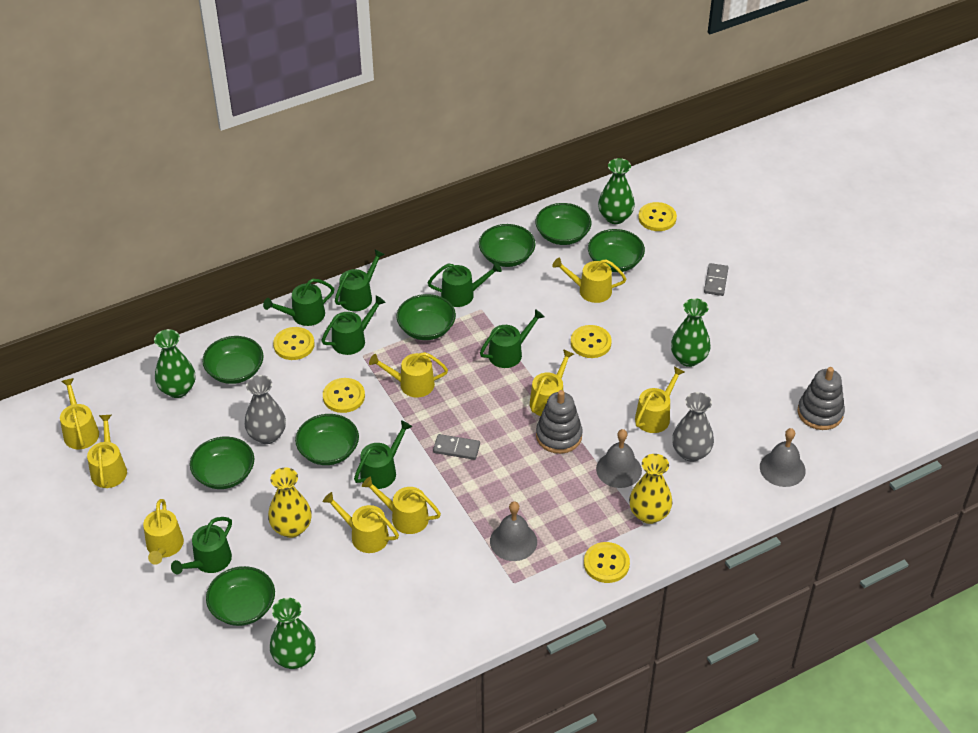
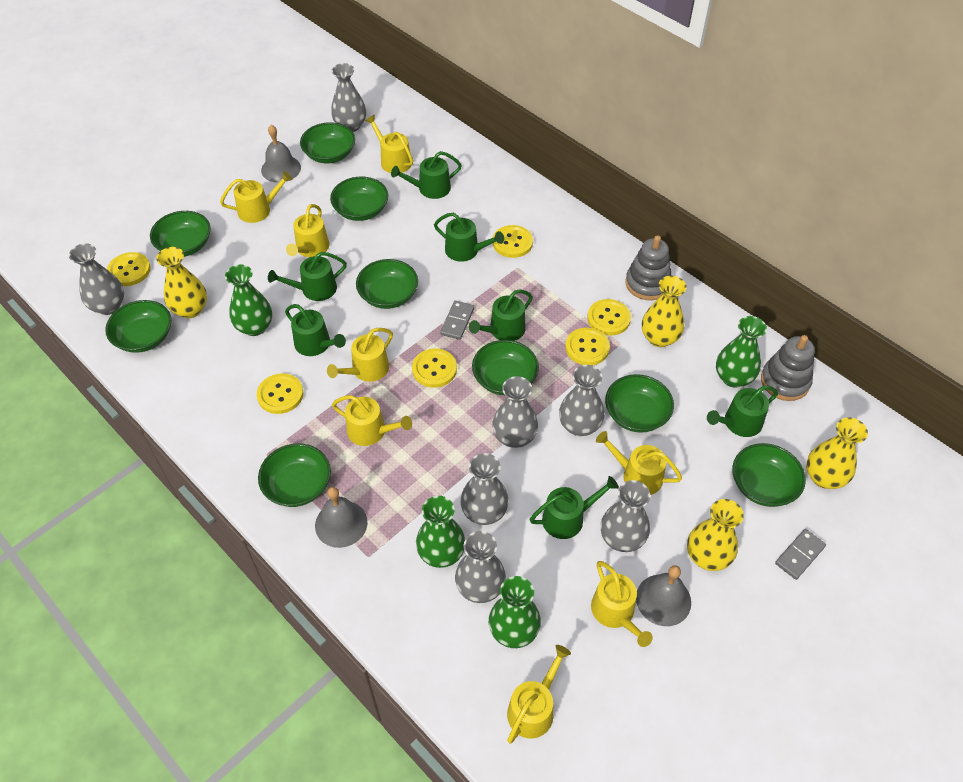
green bowl: [190,437,254,489] [202,336,264,384] [206,566,275,626] [295,414,359,465] [396,294,456,340] [479,224,536,267] [536,203,591,245] [588,229,645,272] = 8 -> [105,300,171,353] [150,211,211,257] [258,444,331,507] [300,122,355,163] [330,177,388,221] [356,259,418,309] [472,340,539,395] [605,374,674,433] [732,443,806,507] = 9
grey vase: [244,375,286,444] [672,392,714,462] = 2 -> [69,243,124,315] [331,63,366,132] [455,531,506,603] [460,453,509,525] [492,376,538,448] [559,365,605,436] [601,480,650,552] = 7
yellow button: [273,327,315,360] [323,378,365,413] [571,325,612,358] [584,542,630,583] [638,202,677,231] = 5 -> [107,252,151,286] [257,373,303,414] [412,349,457,388] [493,225,533,258] [565,328,610,365] [587,299,631,336] = 6
yellow vase: [268,467,312,538] [629,454,672,524] = 2 -> [156,247,207,318] [642,276,687,347] [687,499,744,571] [806,417,868,489] = 4
yellow watering can: [60,378,99,449] [87,415,127,488] [143,499,184,565] [322,492,399,553] [362,476,441,534] [369,352,448,398] [530,349,574,416] [552,257,626,303] [635,366,685,433] = 9 -> [220,171,293,223] [286,204,329,257] [327,328,393,382] [332,395,412,446] [365,115,413,173] [507,645,571,744] [591,561,653,647] [596,431,682,495] = 8

